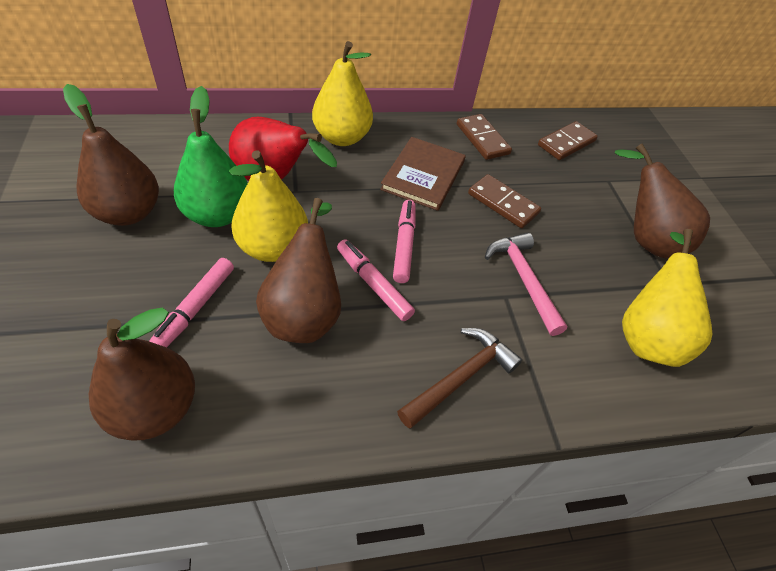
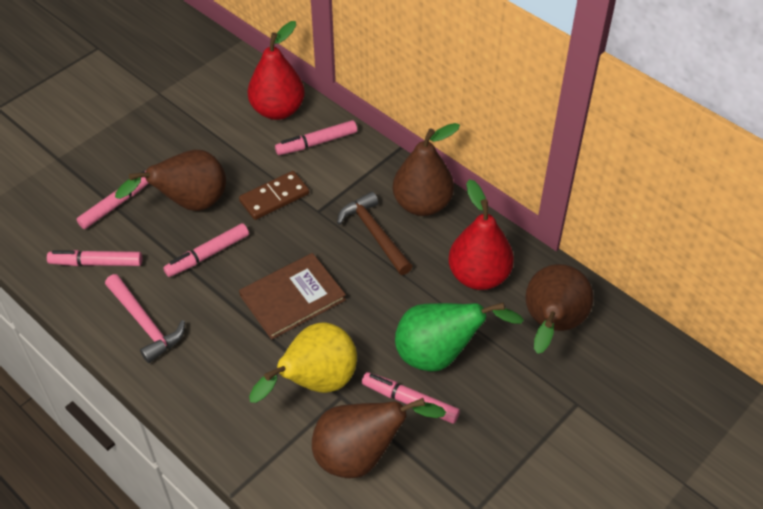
brown domino: [457,114,512,160] [468,174,541,228] [538,121,598,160] = 3 -> [239,171,309,220] = 1
pink marker: [149,258,234,348] [337,239,415,321] [393,200,416,283] = 3 -> [47,250,142,266] [76,171,149,229] [163,223,249,277] [275,120,357,155] [362,372,460,424] = 5
red pear: [229,117,337,181] = 1 -> [247,21,305,120] [448,179,514,290] = 2
yellow pear: [229,150,308,262] [312,41,373,146] [622,229,712,367] = 3 -> [249,322,357,403] = 1

